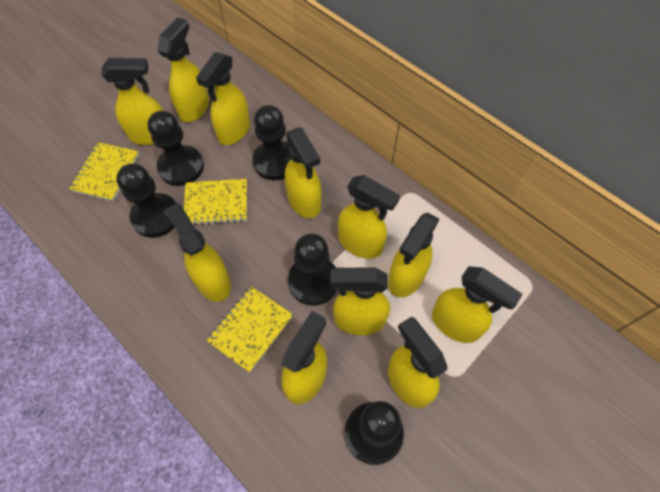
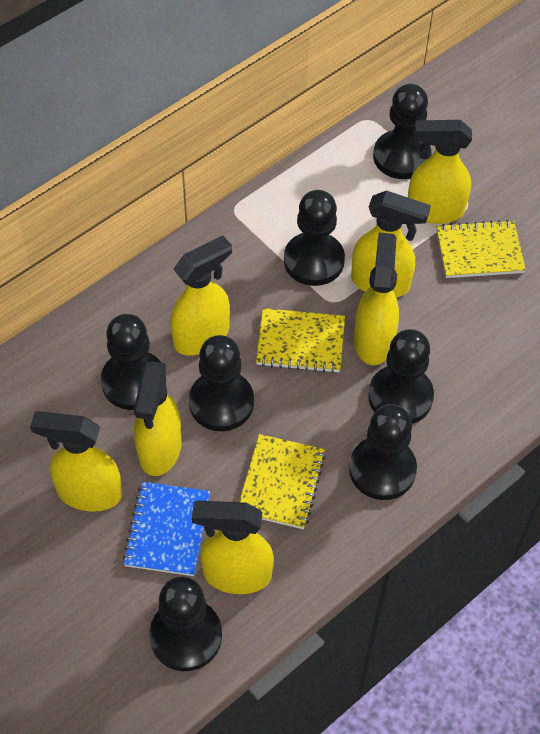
black pawn: [116,164,177,238] [147,111,204,186] [252,105,291,181] [288,233,338,306] [345,401,404,465] = 5 -> [101,314,166,410] [150,577,222,671] [189,335,254,431] [284,190,345,286] [349,404,417,500] [368,329,434,424] [373,84,431,179] = 7
blue notebook: none = 0 -> [123,482,210,576] = 1
yellow spray bottle: [101,58,163,145] [157,17,209,122] [165,203,231,302] [196,52,250,145] [281,311,327,404] [285,128,322,218] [330,267,390,335] [338,175,400,259] [388,213,439,297] [388,317,447,408] [432,266,523,343] = 11 -> [30,411,122,512] [134,361,182,476] [170,235,232,356] [192,501,274,594] [351,190,431,297] [354,232,399,365] [408,120,472,224] = 7

